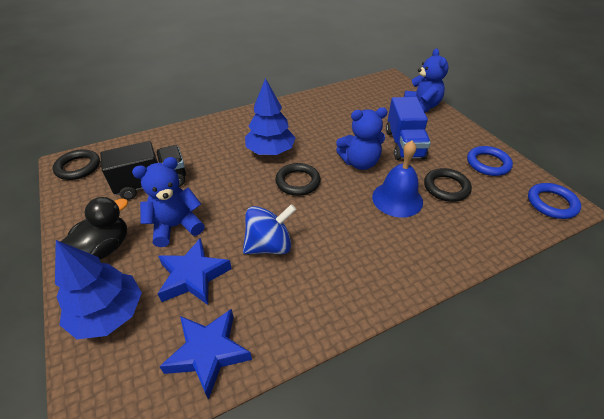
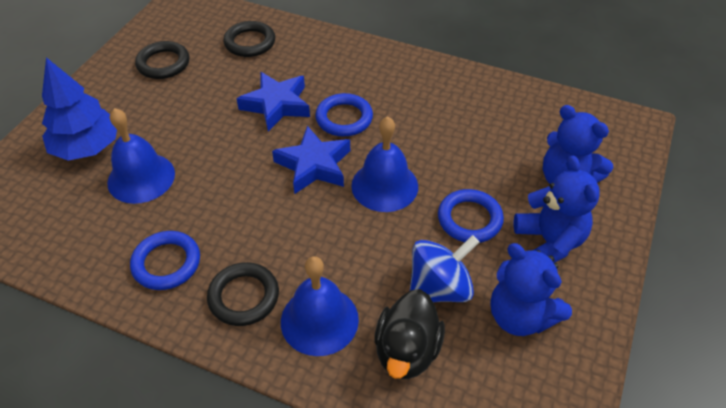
black truck: [100,141,186,200] = 1 -> none = 0
blue bell: [372,141,423,218] = 1 -> [107,108,175,204] [281,256,359,356] [351,116,418,212] = 3
blue ring: [467,146,513,176] [528,183,581,219] = 2 -> [130,231,200,290] [315,93,373,136] [438,189,504,243] = 3
blue tree: [55,240,142,339] [245,78,296,155] = 2 -> [42,57,117,161] = 1
blue truck: [386,97,431,160] = 1 -> none = 0

